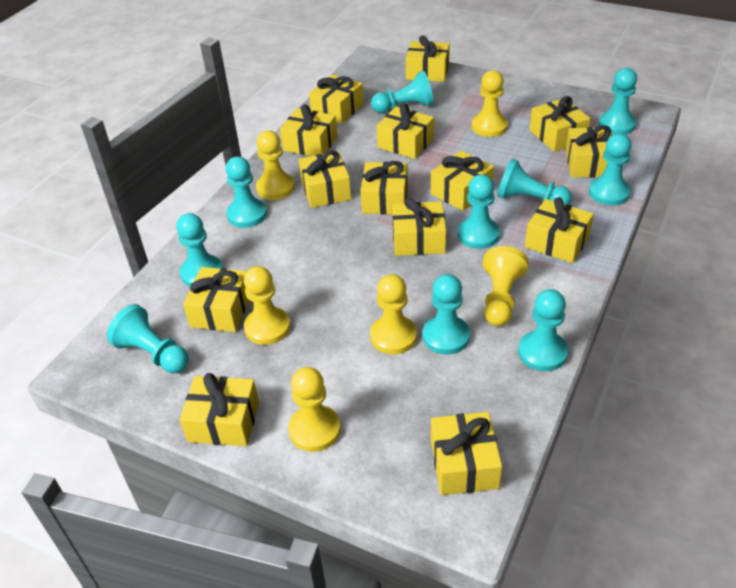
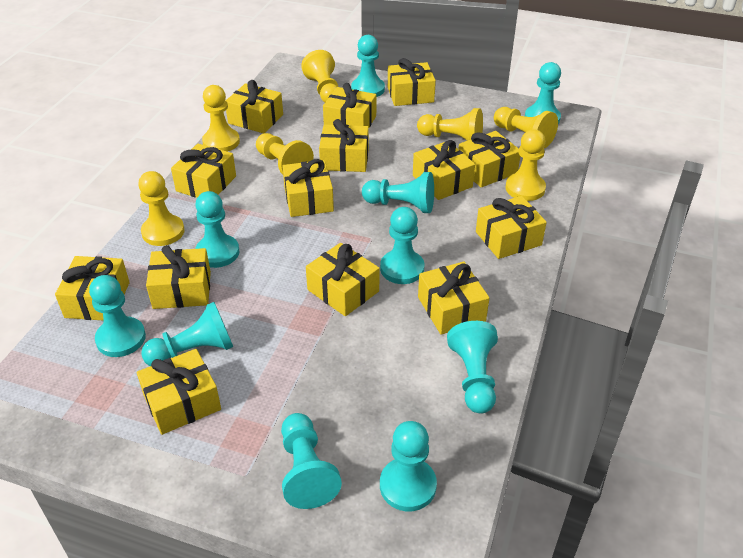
yellow pawn: [244,266,290,345] [256,130,295,200] [288,367,341,452] [370,274,417,354] [472,70,508,137] [483,246,529,326] = 6 -> [138,171,185,246] [202,85,240,152] [256,133,314,175] [301,50,338,102] [417,108,483,141] [494,107,558,148] [506,129,546,201] = 7

